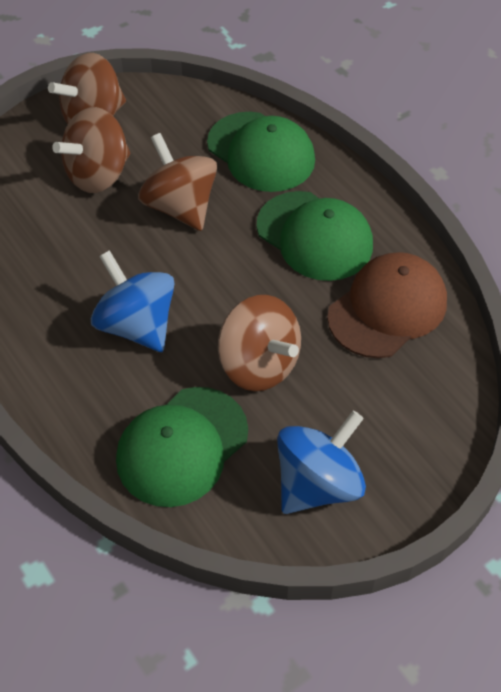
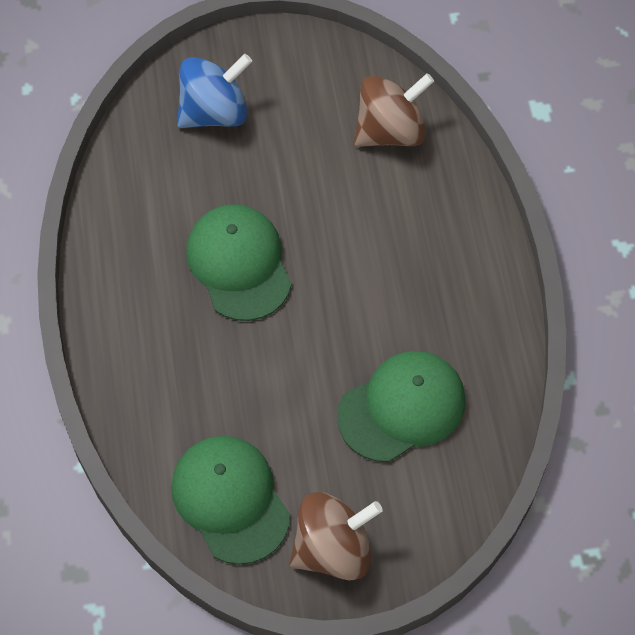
blue spinning top: [91,250,175,352] [277,411,366,514] = 2 -> [177,54,252,128] = 1
brown cap: [327,252,447,358] = 1 -> none = 0
brown spinning top: [48,53,126,124] [52,107,130,193] [138,133,217,231] [218,295,301,391] = 4 -> [290,492,383,581] [354,73,434,147] = 2

